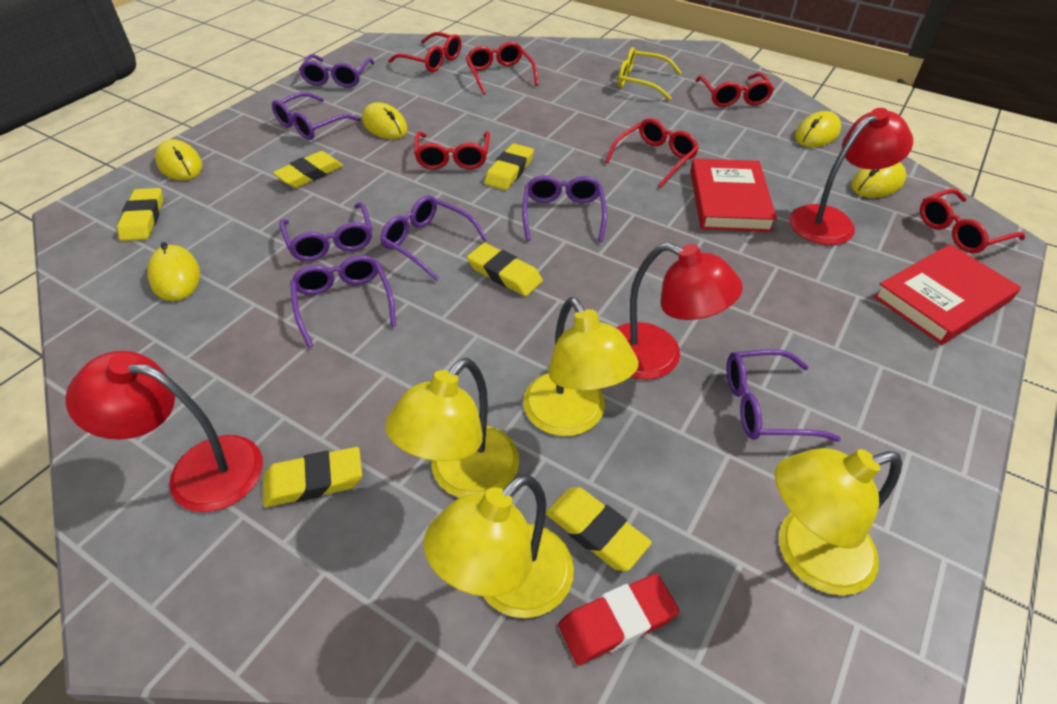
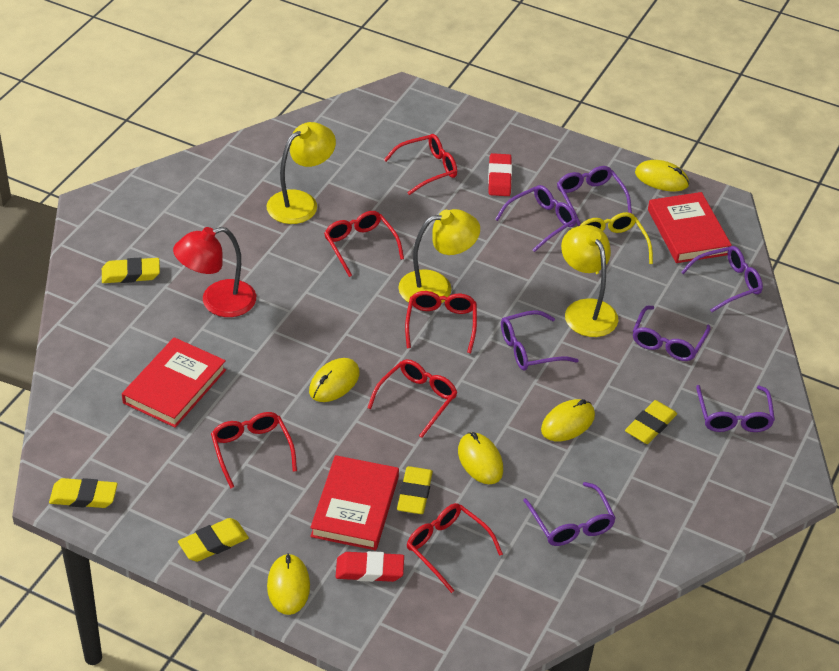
red book: [690,158,777,232] [873,244,1021,345] = 2 -> [122,337,226,428] [310,455,399,550] [648,192,732,263] = 3
red eraser: [558,573,679,665] = 1 -> [336,551,404,582] [488,153,512,196] = 2
red lamp: [65,351,263,512] [616,243,743,380] [789,108,913,245] = 3 -> [173,227,256,317] = 1
yellow eraser: [117,188,163,241] [263,447,362,507] [273,151,343,188] [467,243,543,296] [484,143,534,190] [546,487,652,571] = 6 -> [49,478,117,508] [102,257,160,283] [178,518,249,562] [397,466,433,514] [625,400,677,444] = 5
yellow lamp: [385,358,519,498] [424,474,574,618] [523,297,638,436] [775,448,902,595] = 4 -> [267,122,336,224] [398,209,480,303] [561,225,618,337] = 3

